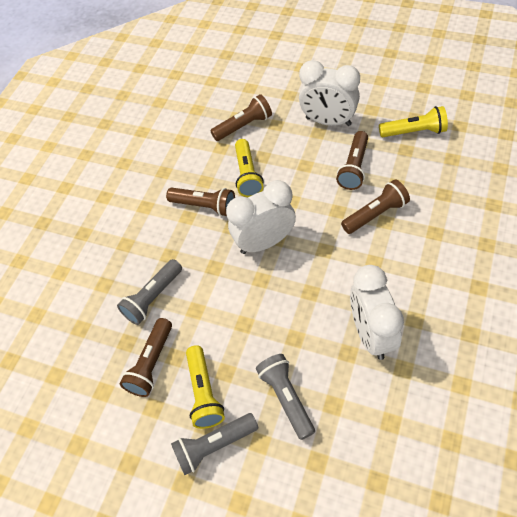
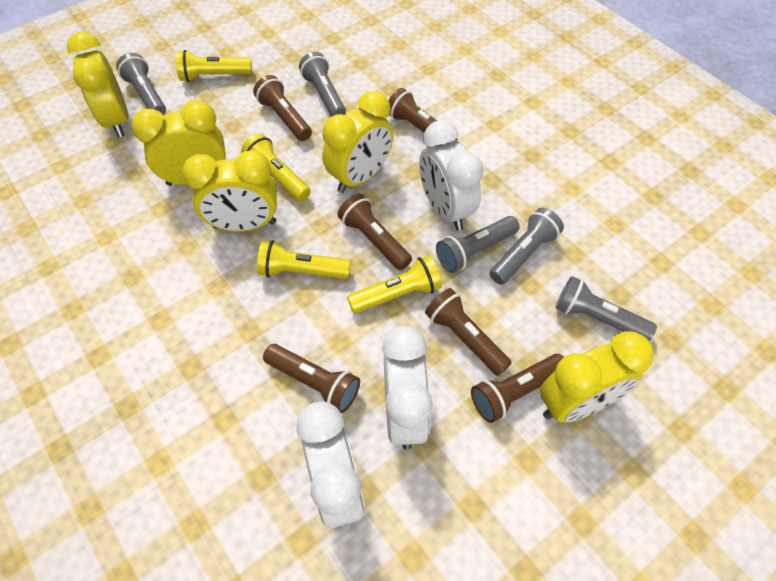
brown flashlight: [120,318,172,397] [166,188,235,216] [210,94,272,141] [336,131,368,190] [341,180,410,234] = 5 -> [253,75,312,141] [263,344,360,413] [338,194,412,270] [388,88,457,141] [425,288,512,376] [471,354,564,423] = 6
grey flashlight: [117,259,182,325] [171,413,258,475] [256,354,315,440] = 3 -> [116,53,166,115] [299,52,346,117] [436,216,520,273] [490,208,564,285] [556,276,657,341] = 5
yellow clock: none = 0 -> [67,32,128,137] [132,100,226,186] [182,150,277,232] [322,91,393,193] [540,331,654,422] = 5
yellow flashlight: [186,345,225,429] [235,139,263,197] [379,106,448,137] = 3 -> [176,50,252,82] [241,134,311,202] [257,240,351,279] [347,255,442,313] = 4

